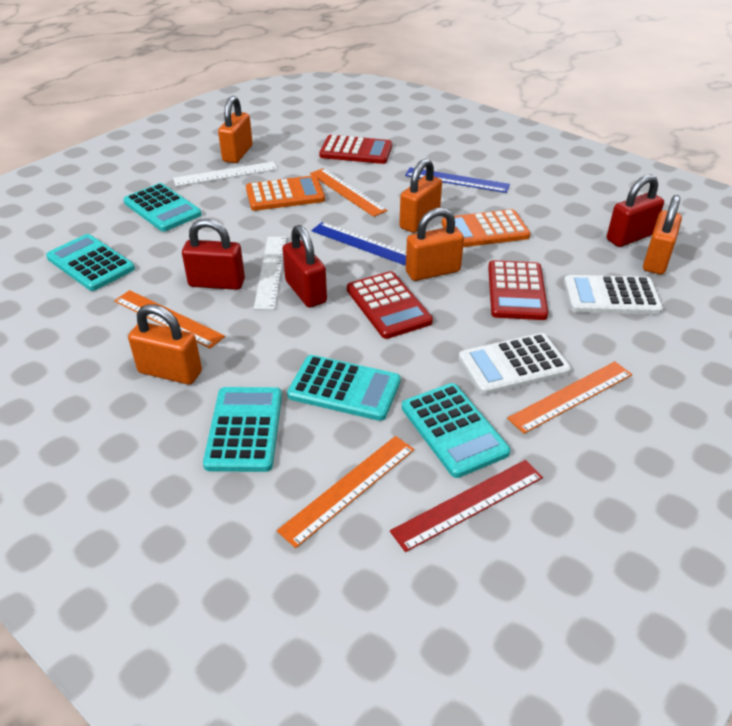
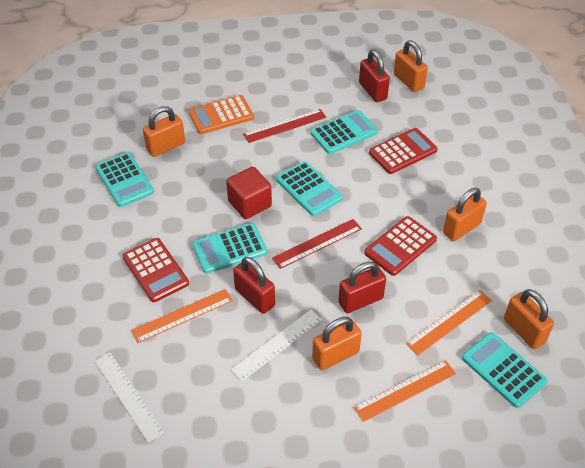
blue ruler: [311,222,406,266] [405,168,510,193] = 2 -> none = 0
orange calculator: [246,175,325,211] [442,209,530,247] = 2 -> [188,95,254,134] = 1
orange ruler: [114,290,225,349] [277,436,414,548] [310,168,388,217] [507,361,632,434] = 4 -> [131,289,233,343] [354,360,456,422] [406,290,492,355] = 3
red cube: none = 0 -> [226,167,272,219] = 1
red ruler: [390,460,543,552] = 1 -> [243,109,326,143] [272,219,362,269] = 2
white calculator: [458,333,571,395] [564,275,663,315] = 2 -> none = 0

